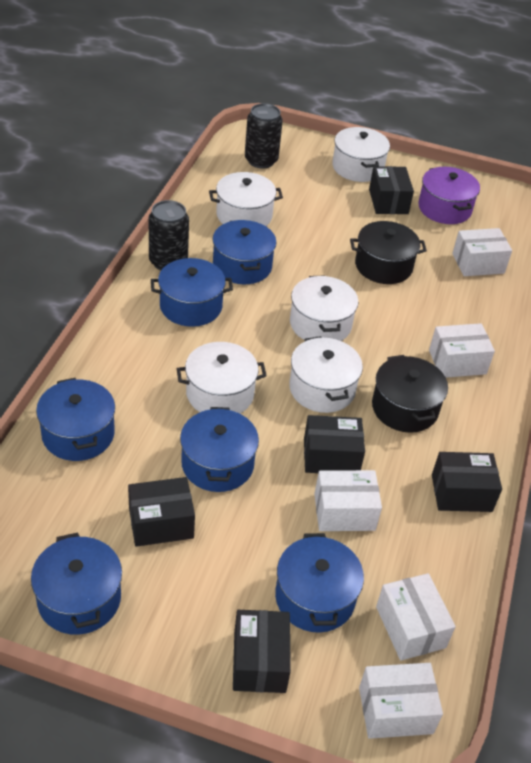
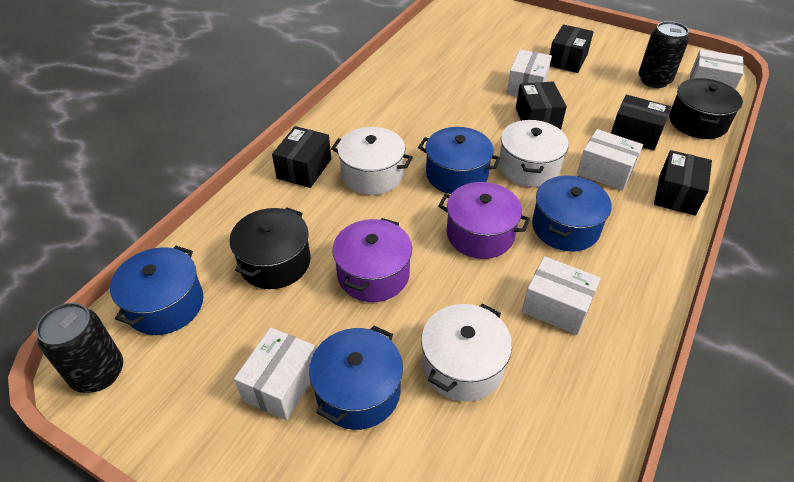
blue pot: [31,532,122,635] [36,378,115,461] [151,258,233,327] [180,407,259,492] [213,220,277,284] [275,533,364,633] = 6 -> [110,246,203,335] [309,326,403,430] [418,127,501,194] [532,176,611,251] = 4
purple pot: [418,167,480,224] = 1 -> [332,218,412,302] [438,182,530,259] = 2
white pot: [177,342,267,414] [209,172,283,226] [289,336,363,413] [290,275,358,341] [332,127,390,182] = 5 -> [331,127,413,195] [421,304,512,402] [499,120,569,187] = 3

